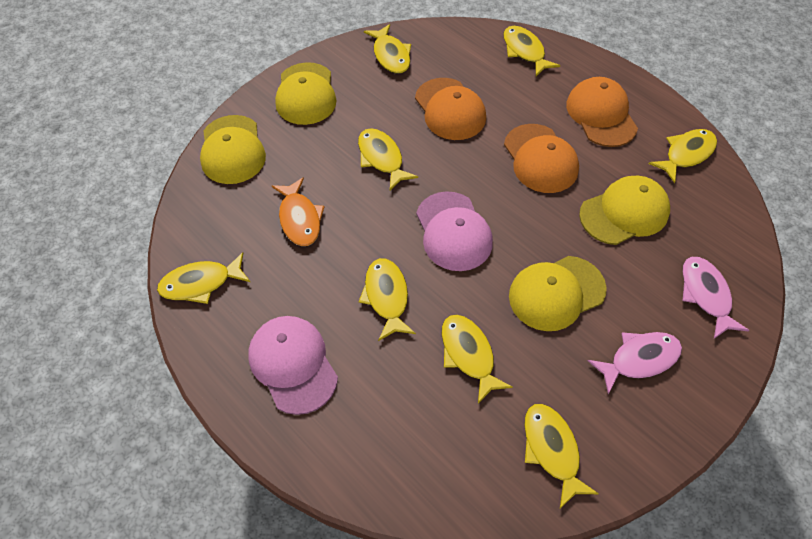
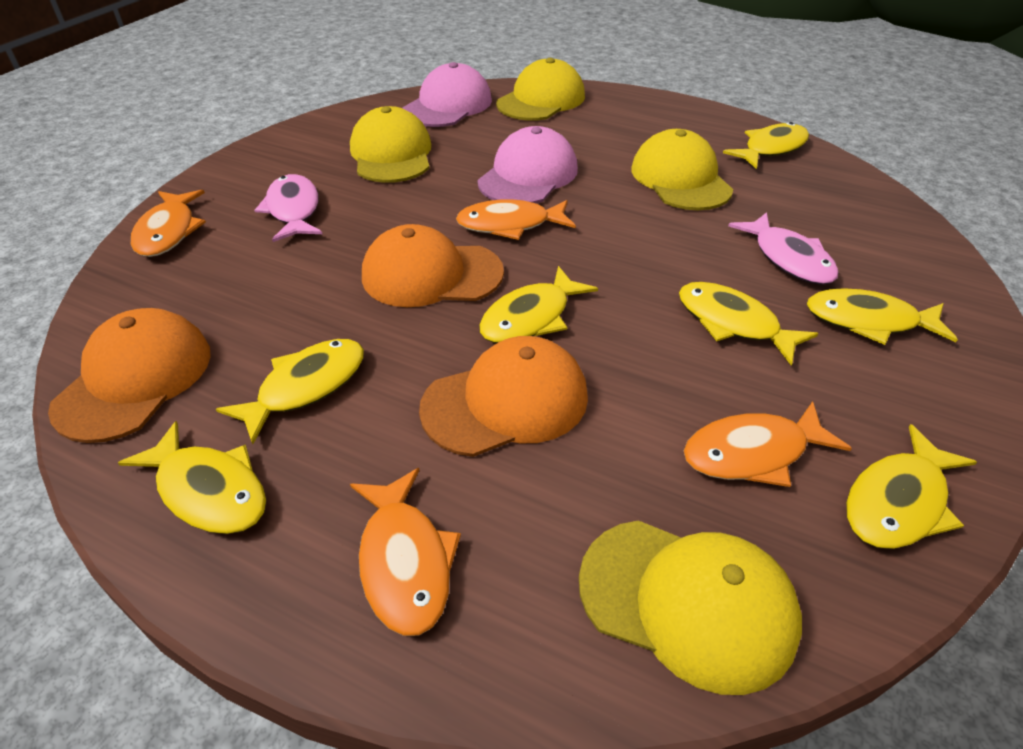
orange fish: [272,177,325,246] = 1 -> [131,190,206,257] [350,468,461,636] [456,199,576,240] [684,401,852,487] = 4
yellow fish: [157,252,250,304] [358,128,418,190] [359,258,416,341] [364,24,411,74] [442,314,513,404] [503,26,560,76] [524,404,599,508] [649,129,717,183] = 8 -> [118,421,266,534] [216,339,364,444] [479,266,598,343] [679,282,819,366] [723,122,809,169] [807,288,958,345] [846,424,977,549] = 7

